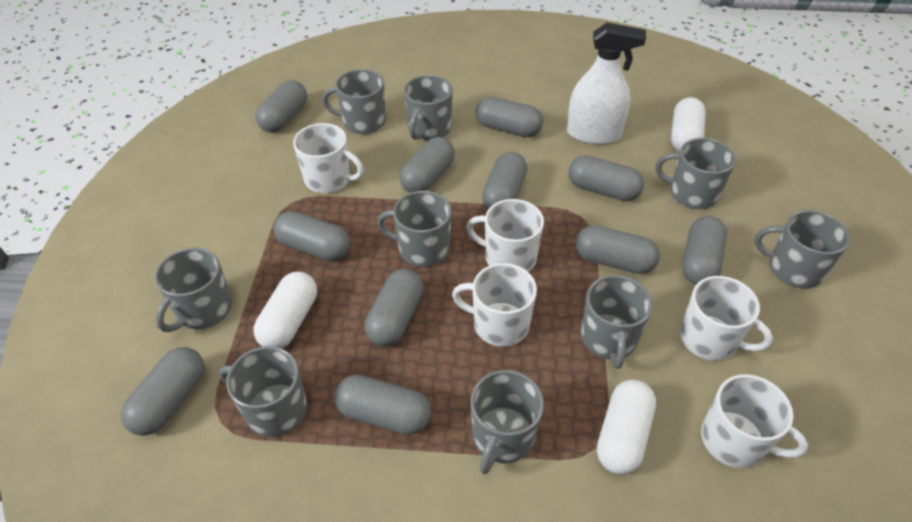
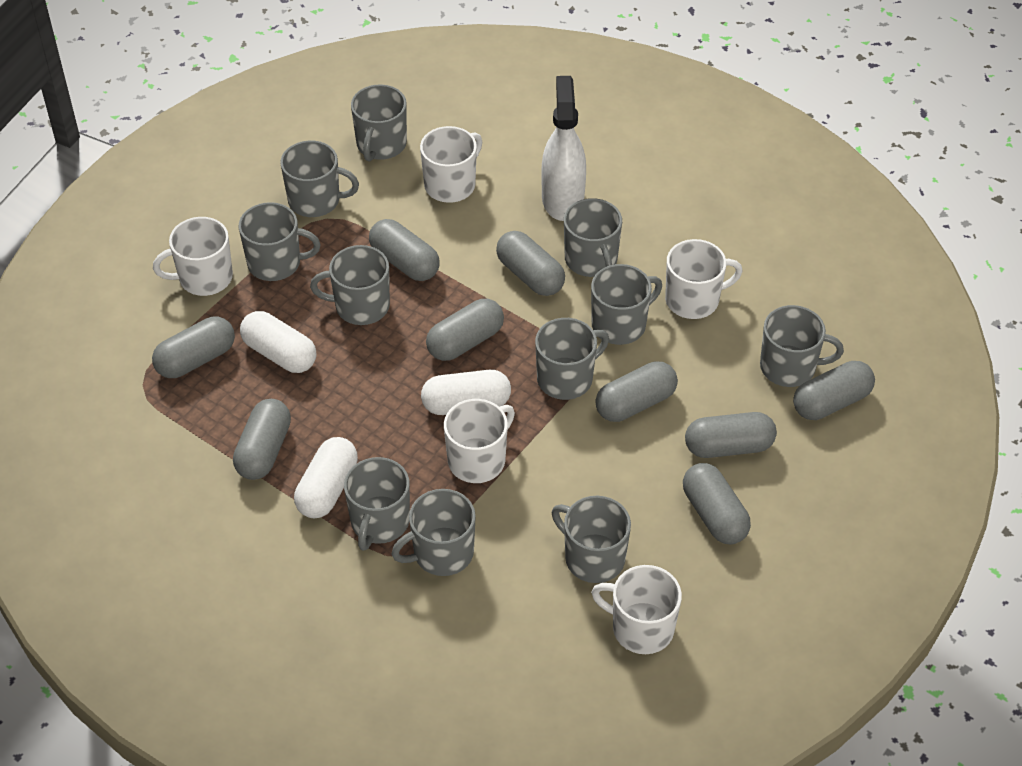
grey capsule: [121,347,205,436] [255,80,307,133] [273,211,350,261] [335,375,431,435] [365,269,423,346] [400,137,455,193] [476,97,543,137] [482,152,527,209] [568,155,644,201] [575,225,660,274] [682,216,727,285] = 11 -> [152,317,235,378] [233,399,291,480] [369,219,440,281] [426,299,504,361] [496,231,565,296] [595,361,678,422] [683,463,751,544] [685,412,777,458] [793,361,875,420] = 9
grey mug: [155,247,232,332] [219,346,307,437] [322,69,386,134] [377,191,452,267] [404,75,453,141] [471,370,544,474] [581,275,653,369] [656,138,736,209] [754,210,850,289] = 9 -> [239,202,321,281] [280,140,359,217] [310,245,390,325] [344,457,410,551] [351,84,407,162] [391,489,476,576] [535,318,609,400] [552,496,631,583] [564,198,622,277] [591,264,662,345] [760,305,844,387] = 11

